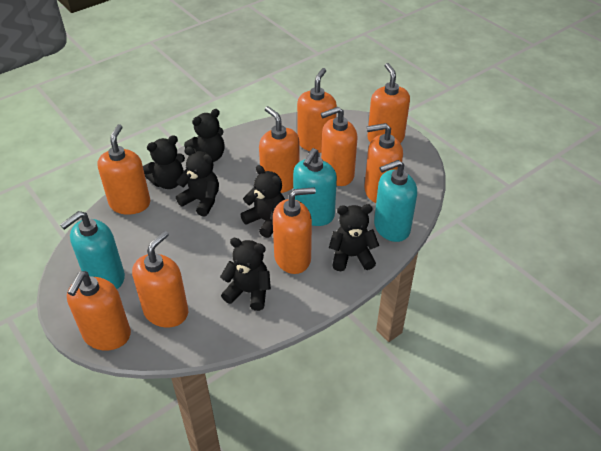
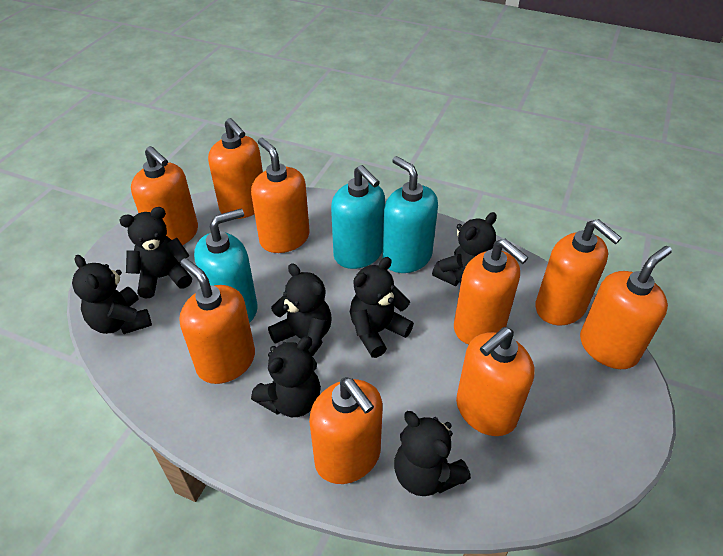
black teddy bear: [143,135,185,189] [176,146,219,217] [184,109,225,162] [220,238,271,311] [241,165,285,238] [329,204,379,271] = 6 -> [72,255,152,334] [119,207,192,298] [251,336,321,417] [268,263,331,357] [350,257,414,358] [394,411,471,496] [432,212,497,286] = 7

